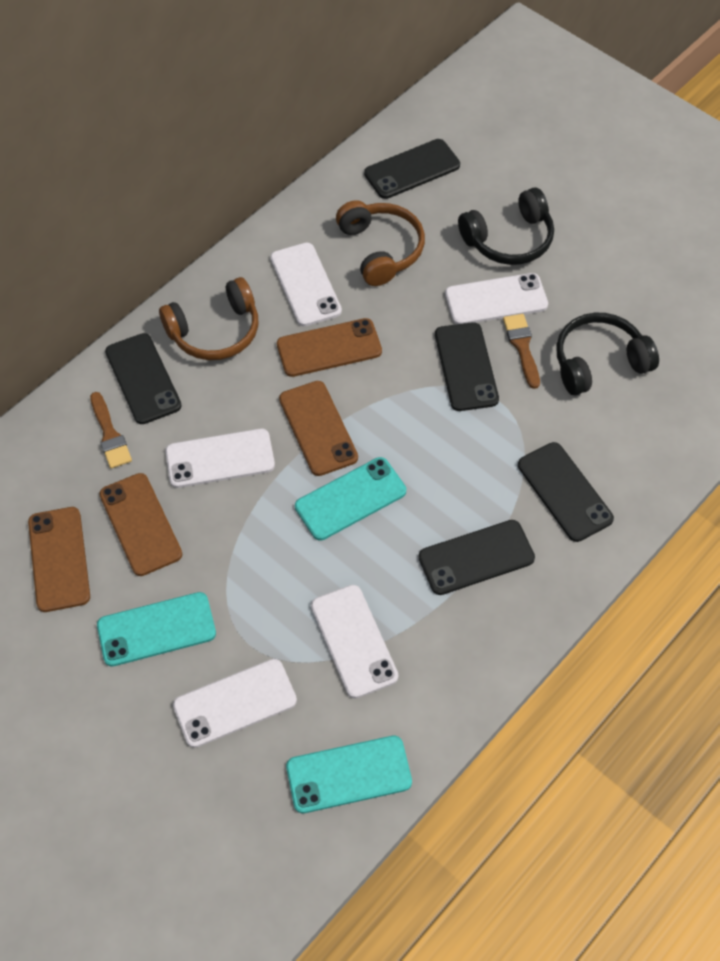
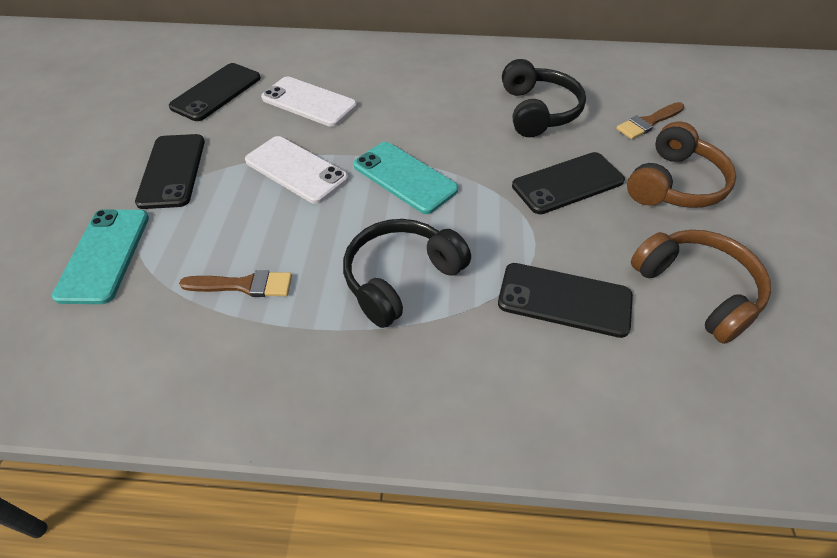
black phone: [105,333,182,424] [364,139,460,199] [418,520,535,595] [435,322,499,411] [518,442,614,542] = 5 -> [135,134,205,209] [169,63,261,121] [498,263,633,338] [512,152,625,214] = 4
brown phone: [28,507,90,612] [99,473,182,576] [277,318,382,377] [279,381,358,476] = 4 -> none = 0
turquoise phone: [97,592,216,666] [286,736,412,813] [295,457,406,540] = 3 -> [52,210,149,304] [354,142,458,214] = 2
white phone: [165,429,275,488] [173,659,297,748] [270,243,342,326] [311,585,398,698] [445,273,548,324] = 5 -> [245,136,349,204] [261,77,357,127] = 2

